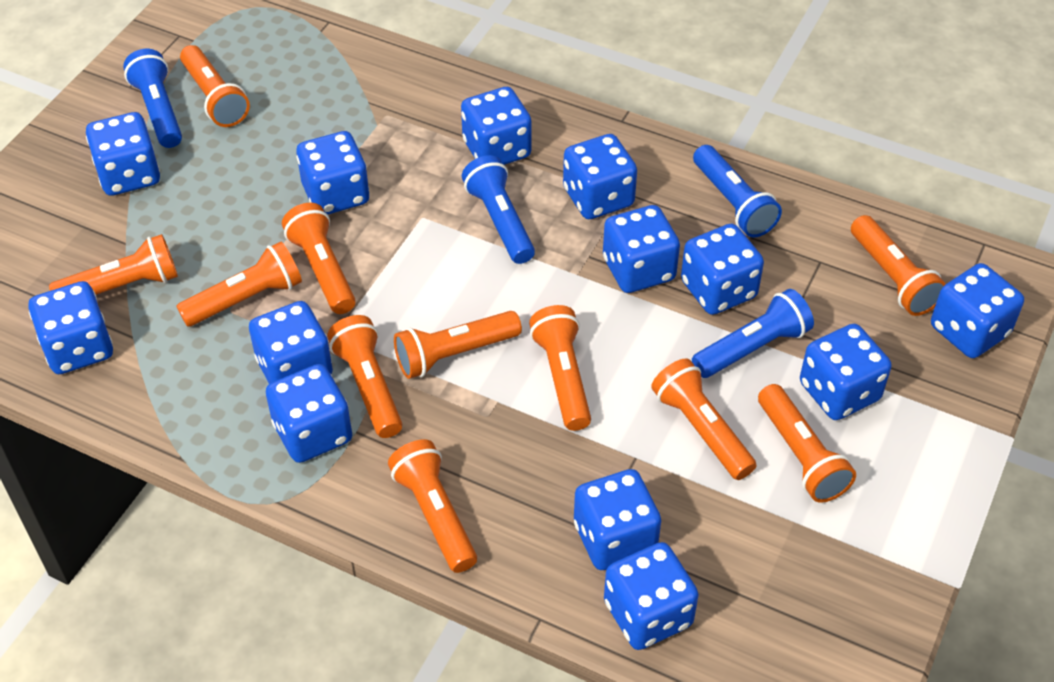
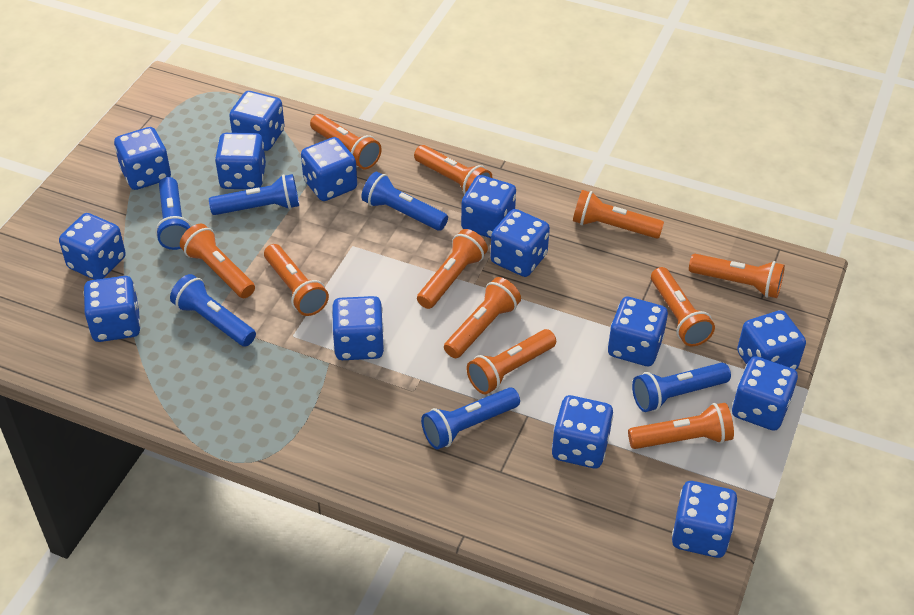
blue dice: [28,281,113,374] [86,112,160,196] [249,301,333,384] [266,364,352,463] [296,131,369,215] [461,87,532,165] [563,134,637,219] [574,469,661,570] [603,205,680,293] [604,542,699,650] [681,224,764,315] [800,324,892,420] [931,263,1024,358] = 13 -> [59,213,126,280] [83,276,141,342] [114,127,171,190] [215,133,266,189] [229,91,285,151] [301,137,357,201] [332,296,384,360] [461,175,516,238] [490,209,550,277] [552,395,613,468] [608,297,668,366] [672,481,737,558] [732,356,798,431] [737,310,806,370] = 14
blue flashlight: [123,49,182,148] [462,155,535,264] [692,289,814,378] [693,145,782,238] = 4 -> [155,177,192,250] [170,274,256,347] [209,174,299,215] [361,171,448,231] [421,387,520,449] [632,363,731,412] = 6

